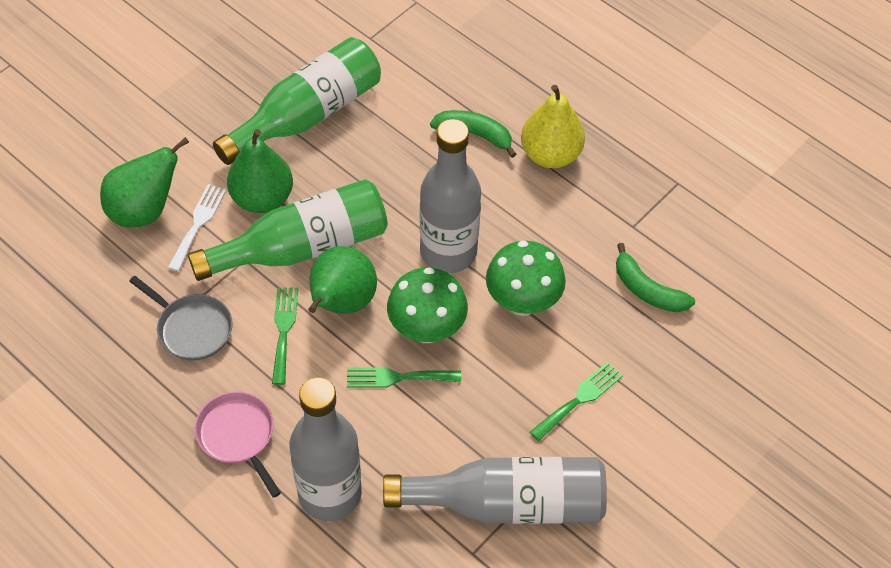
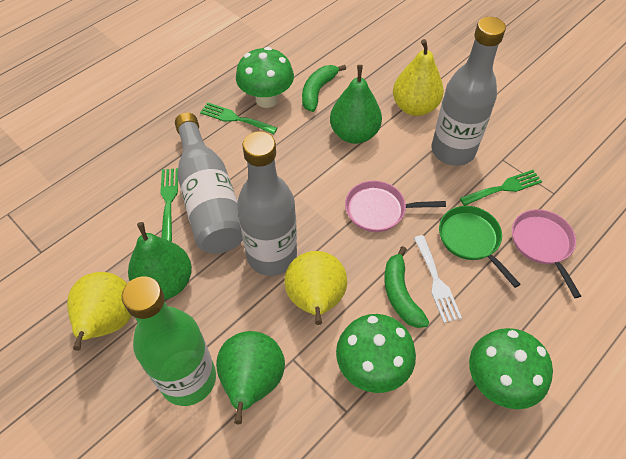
green bottle: [188,179,388,281] [213,37,381,165] = 2 -> [122,276,216,406] = 1
green mushroom: [387,267,468,343] [486,241,566,316] = 2 -> [236,47,294,108] [336,314,416,393] [469,328,553,409] = 3
green pan: none = 0 -> [439,206,521,288] = 1
grey pan: [129,276,233,361] = 1 -> none = 0
pink pan: [195,392,281,498] = 1 -> [345,181,446,232] [512,209,581,298] = 2
yellow pear: [521,85,585,168] = 1 -> [67,272,132,351] [285,251,347,325] [393,39,444,116] = 3

